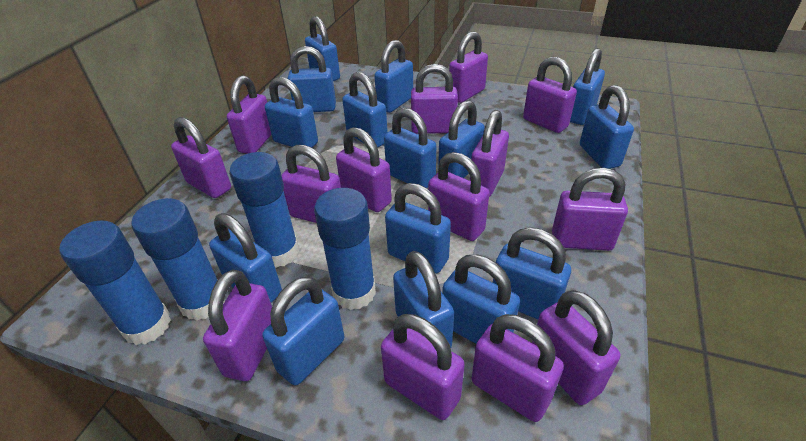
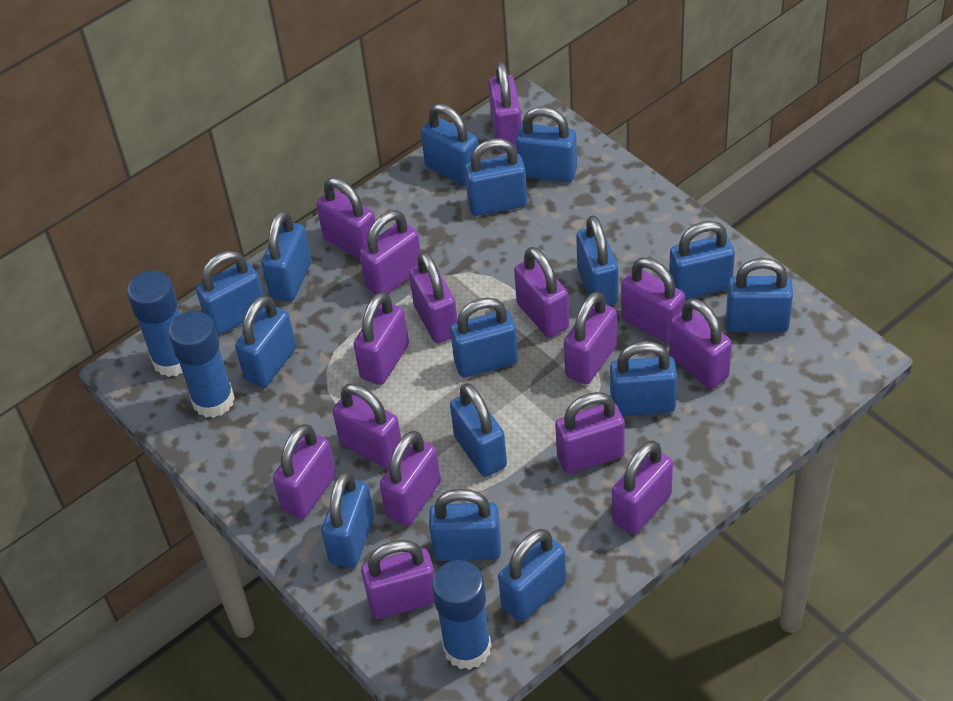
blue glue stick: [59,220,171,345] [132,198,225,321] [229,152,299,268] [314,188,376,310] = 4 -> [127,271,183,377] [168,311,235,418] [432,560,491,670] = 3
purple padlock: [171,117,231,198] [203,270,272,381] [227,75,271,154] [281,145,341,223] [336,127,392,212] [381,314,465,420] [411,64,458,134] [428,152,489,241] [449,31,488,103] [470,110,509,197] [472,314,564,422] [523,57,577,133] [532,290,620,405] [552,168,628,251] = 14 -> [273,424,336,519] [316,177,375,260] [333,384,401,468] [353,292,409,385] [359,210,421,295] [361,540,435,619] [380,431,441,526] [409,251,457,343] [488,62,522,151] [514,247,569,338] [555,392,625,474] [564,291,617,385] [612,441,673,535] [621,258,685,343] [669,298,732,389] = 15

